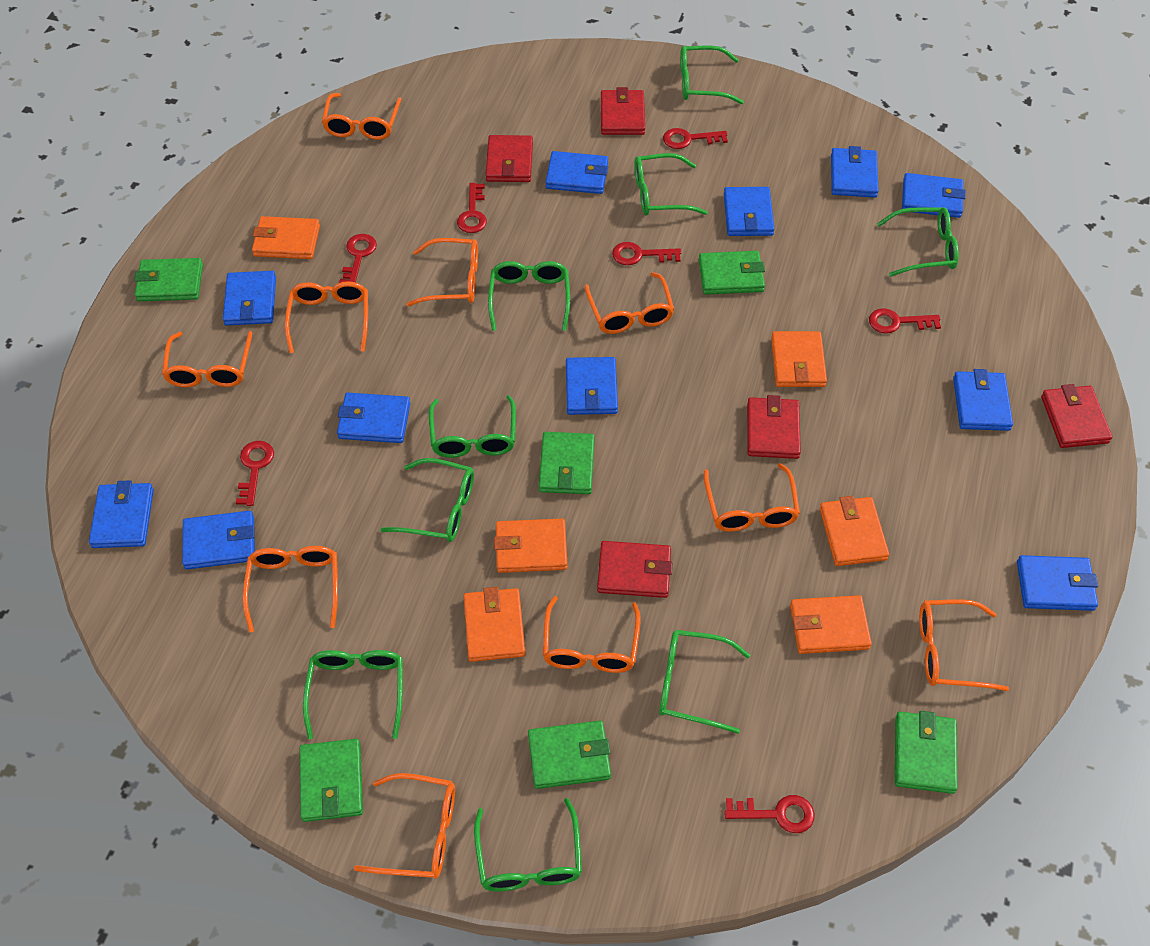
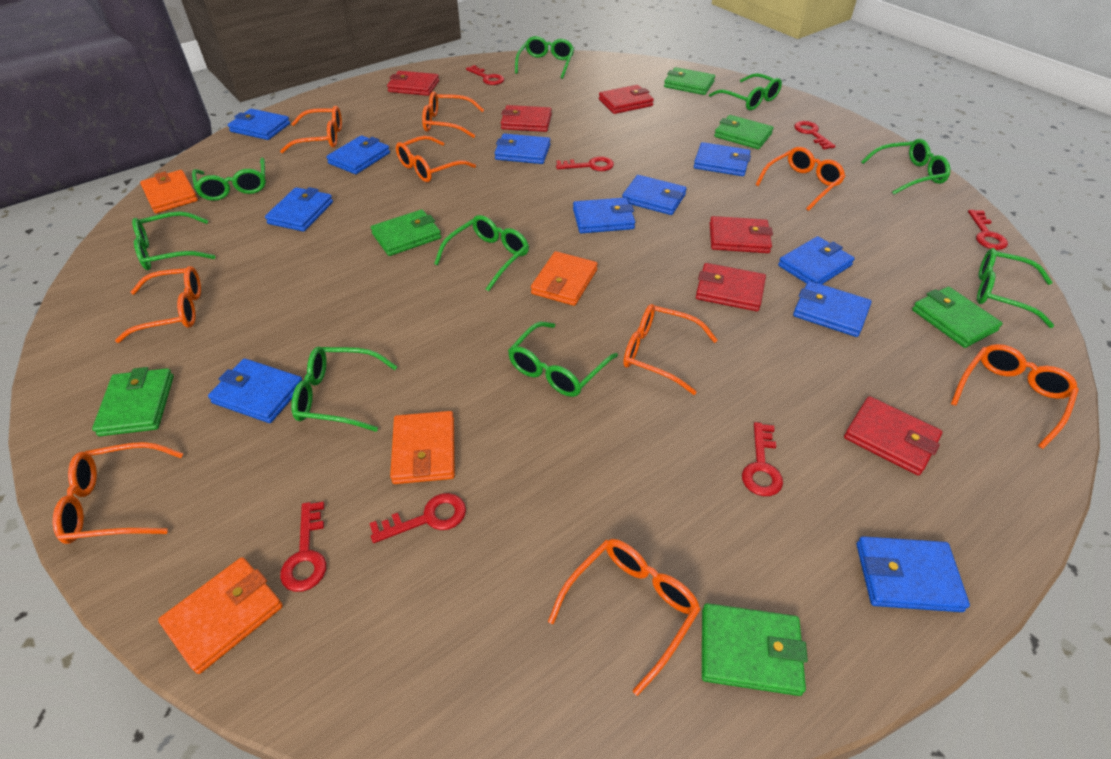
orange glasses: [162,331,252,387] [243,546,338,633] [285,281,368,353] [322,93,401,140] [354,773,455,879] [406,238,478,306] [543,596,641,673] [585,272,674,334] [704,463,800,532] [919,599,1009,691] = 10 -> [53,442,183,544] [115,266,201,343] [280,106,342,153] [396,136,476,182] [422,91,484,138] [548,539,701,696] [623,304,718,395] [755,147,846,211] [951,344,1079,449] = 9
orange wallet: [252,216,320,259] [464,587,525,662] [494,519,567,573] [771,331,827,387] [790,595,872,654] [820,496,889,566] = 6 -> [140,170,198,213] [158,557,283,674] [390,411,455,484] [531,251,598,306] = 4
red wallet: [485,135,533,182] [597,541,672,598] [601,87,645,135] [747,395,801,459] [1041,384,1112,448] = 5 -> [387,71,439,96] [501,105,552,132] [599,85,654,114] [696,263,766,311] [710,216,773,253] [844,396,942,476] = 6

